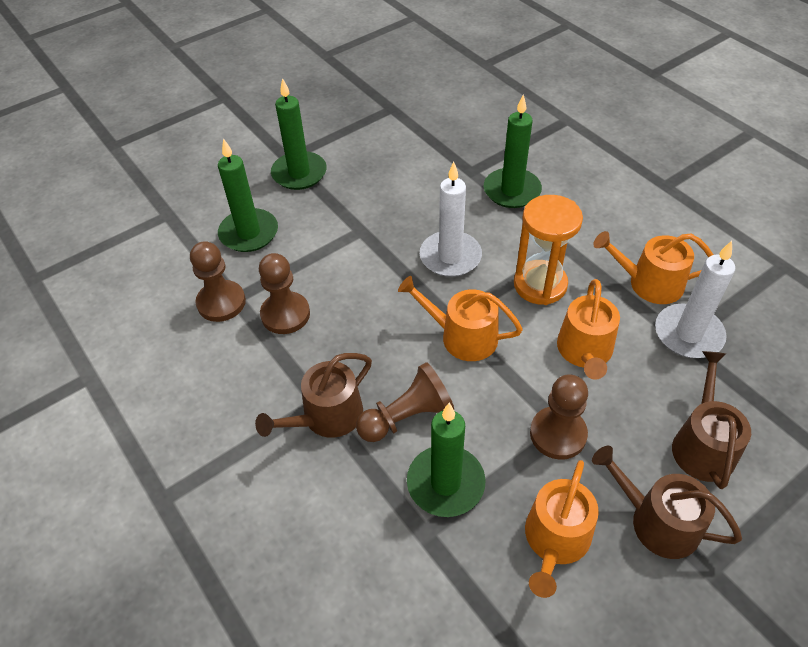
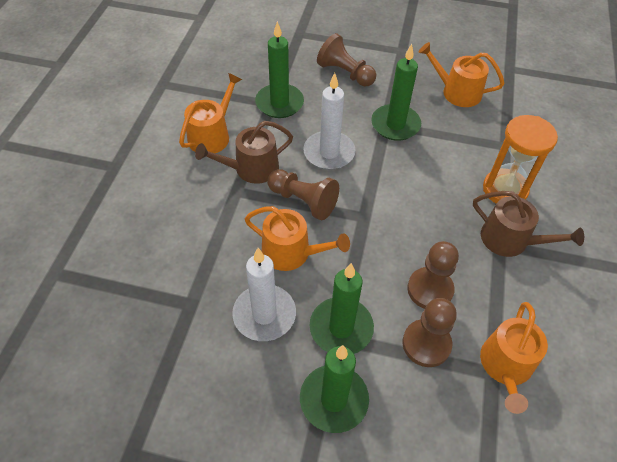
brown watering can: [255,353,372,438] [592,446,742,559] [672,351,751,489] = 3 -> [195,121,293,184] [473,191,584,257] = 2

